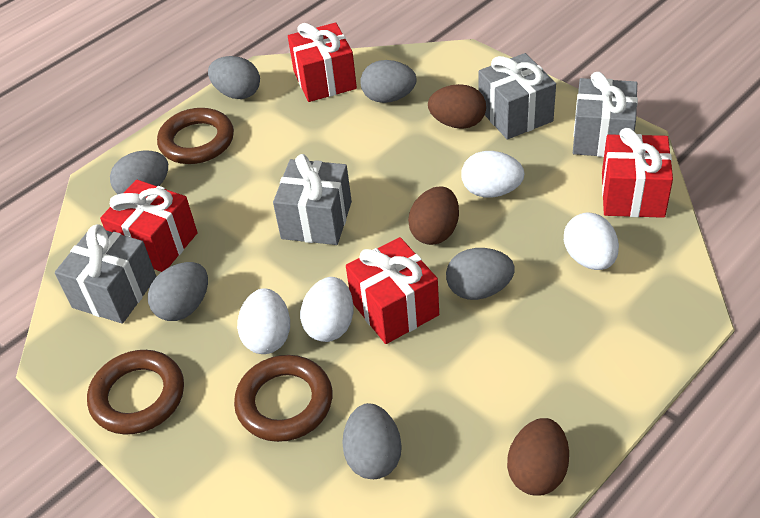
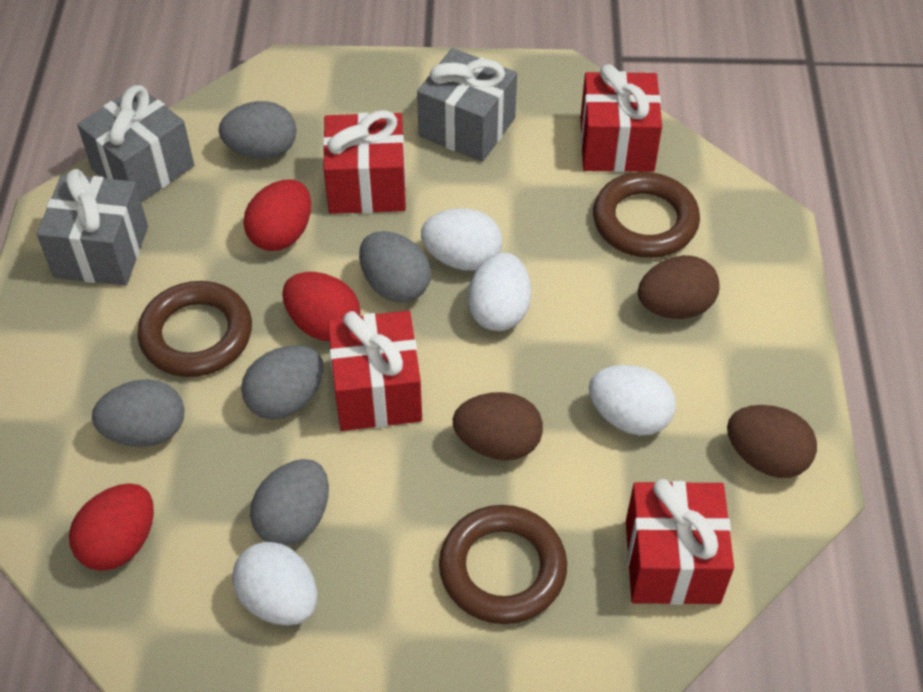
grey egg: [110,150,168,194] [148,262,208,321] [208,56,260,99] [342,403,402,479] [360,60,417,103] [446,248,515,300] = 6 -> [92,379,184,447] [218,101,297,159] [241,345,324,420] [250,459,329,546] [359,231,431,303] = 5
grey gift: [55,224,157,324] [273,154,352,245] [479,53,556,139] [573,72,638,157] = 4 -> [37,169,148,286] [77,85,194,202] [417,48,517,162] = 3
red egg: none = 0 -> [69,483,154,571] [243,180,311,251] [282,272,360,341] = 3

